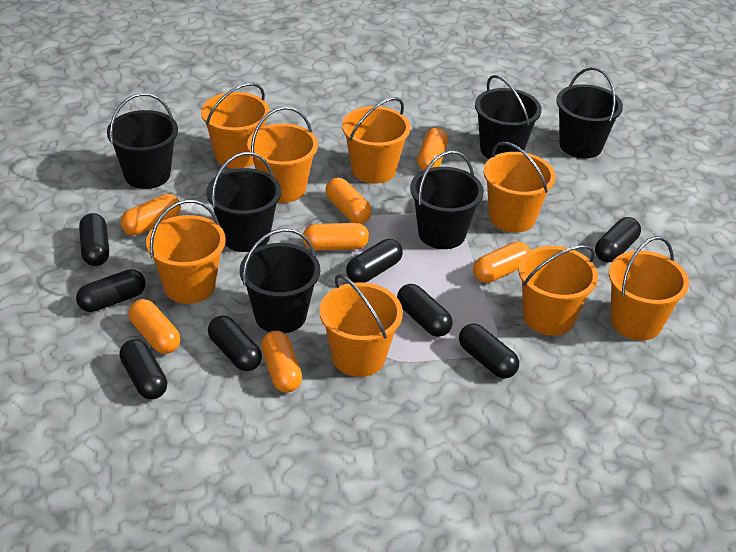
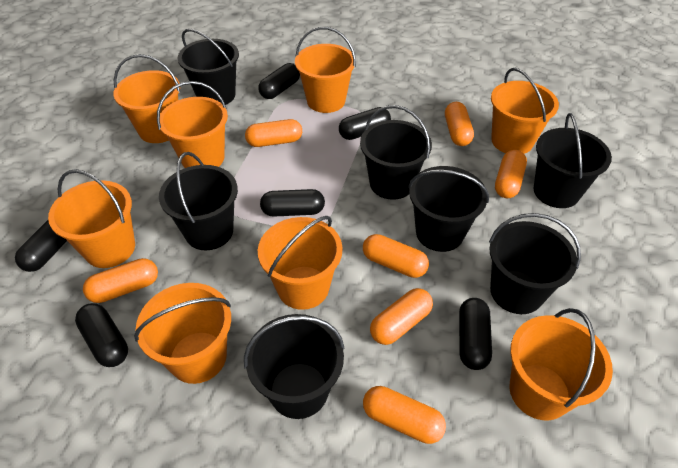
black bucket: [107,93,178,189] [206,152,281,252] [240,228,320,333] [410,151,484,249] [475,75,542,159] [556,67,623,159] = 6 -> [159,152,238,250] [178,29,239,105] [244,314,344,419] [360,105,432,200] [408,166,489,252] [489,213,581,314] [534,113,612,208] = 7
black capsule: [76,269,146,312] [79,213,109,266] [119,339,167,399] [208,316,262,371] [346,239,403,283] [397,284,453,337] [459,323,519,379] [595,217,641,262] = 8 -> [15,220,67,272] [75,303,128,367] [258,63,300,99] [260,189,325,217] [339,107,391,140] [459,298,492,370] = 6

